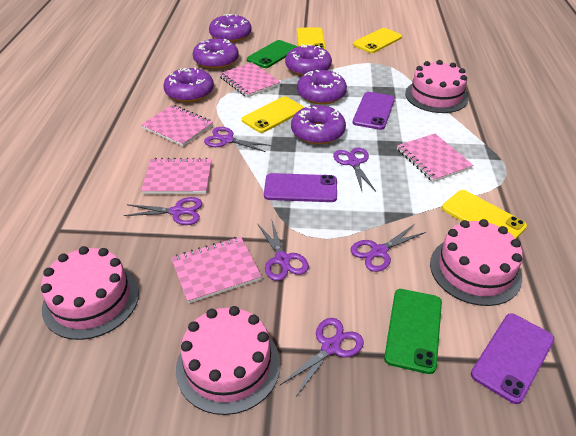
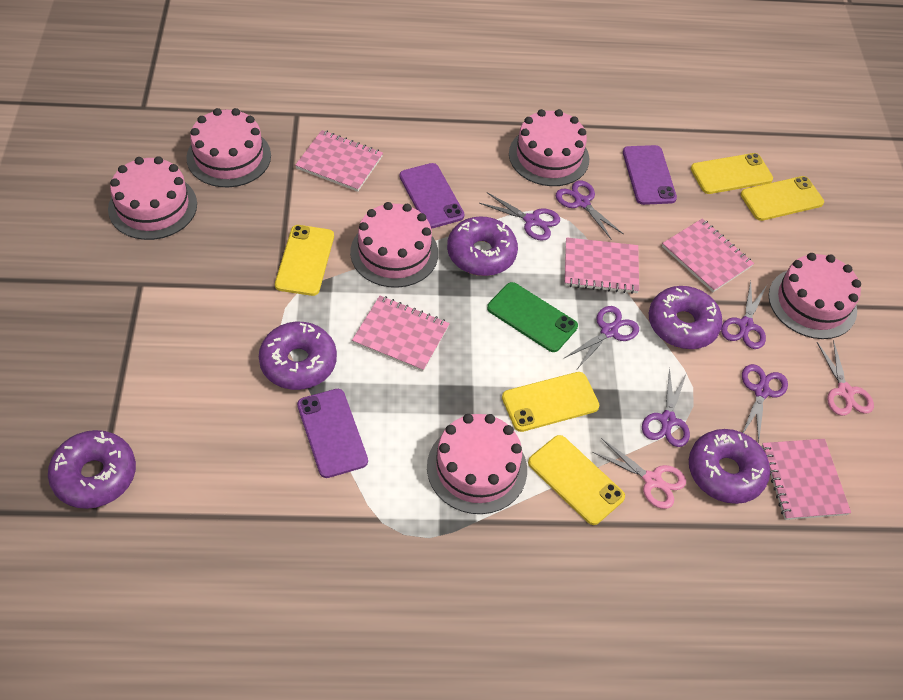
green phone: [247,40,297,68] [384,289,442,374] = 2 -> [487,282,578,352] = 1
pink cake: [41,246,139,340] [176,306,280,415] [405,60,468,113] [430,219,523,306] = 4 -> [108,156,197,240] [186,108,271,187] [350,202,438,288] [427,414,527,514] [509,109,589,186] [769,253,861,339] = 6
pink scissors: none = 0 -> [592,438,686,509] [817,340,874,416] = 2
purple donut: [163,67,214,102] [193,39,239,69] [209,14,252,42] [285,44,332,76] [291,105,346,145] [297,70,347,105] = 6 -> [48,430,136,509] [259,322,337,390] [447,216,518,276] [649,286,723,349] [689,429,770,504] = 5
yellow phone: [242,96,304,133] [297,27,326,50] [353,28,402,53] [442,190,527,239] = 4 -> [275,225,334,296] [502,372,599,432] [528,435,625,525] [691,153,773,194] [741,176,824,221] = 5

